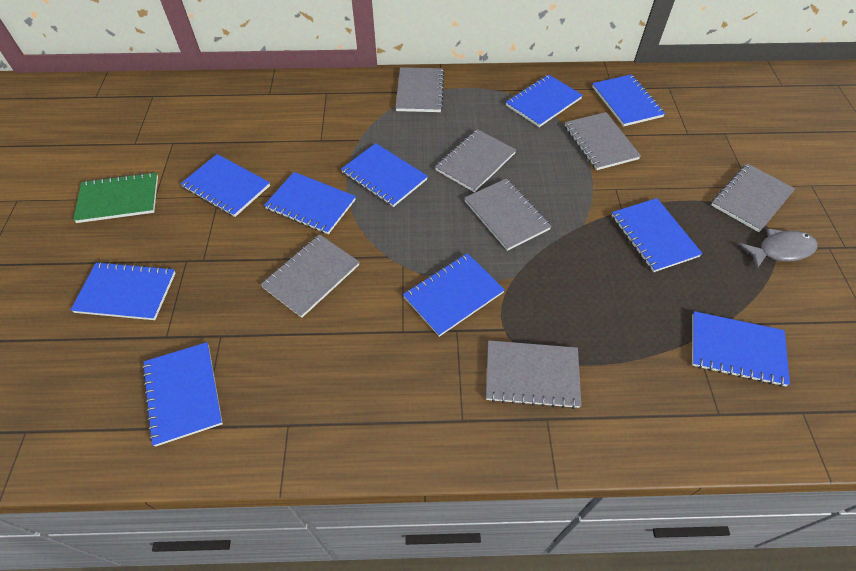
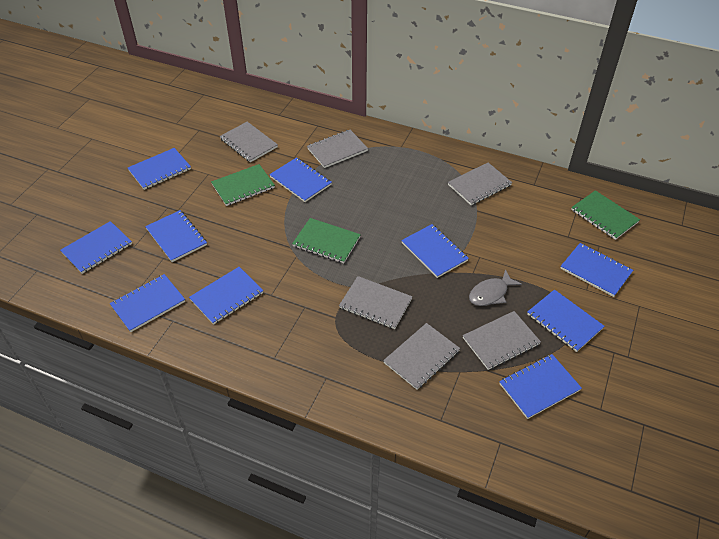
green notebook: [73,172,158,223] = 1 -> [211,164,275,206] [292,218,361,263] [571,190,640,240] = 3
grey notebook: [261,234,359,318] [395,67,444,112] [435,129,516,192] [464,178,552,251] [486,340,582,409] [565,112,641,170] [711,164,795,232] = 7 -> [220,122,278,162] [307,130,368,168] [339,276,413,329] [383,323,460,390] [448,163,512,205] [463,311,541,370] = 6

